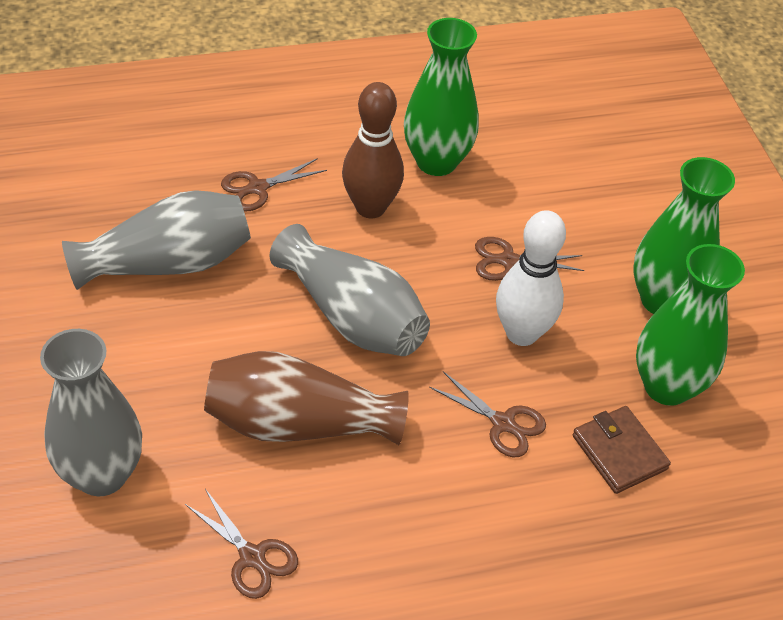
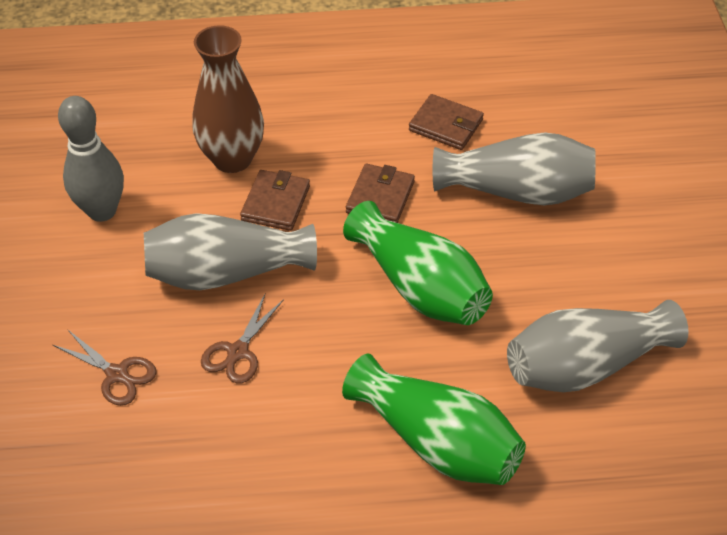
brown bowling pin: [342,82,404,219] = 1 -> none = 0
brown scissors: [185,489,298,599] [221,158,327,211] [429,371,546,457] [475,237,584,281] = 4 -> [53,329,157,406] [201,293,284,384] = 2
brown wallet: [573,406,671,494] = 1 -> [240,170,310,231] [346,163,415,223] [409,94,484,150] = 3
green vase: [404,18,479,176] [633,157,735,314] [636,244,745,406] = 3 -> [342,353,526,485] [343,201,493,325] = 2
grey bowling pin: none = 0 -> [58,96,124,222] = 1
white bowling pin: [496,210,566,346] = 1 -> none = 0

